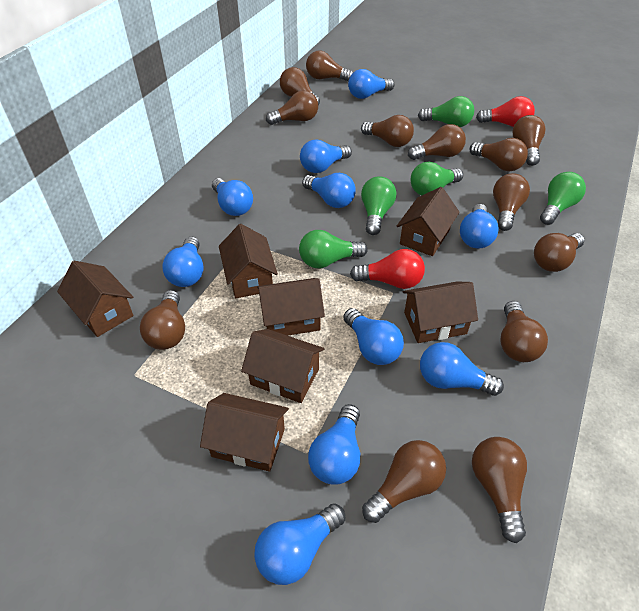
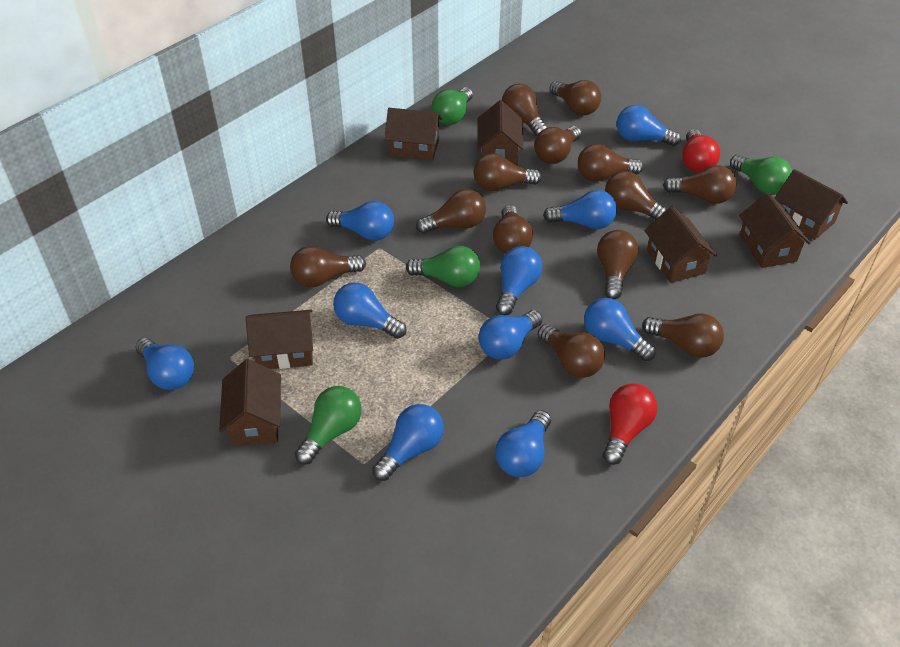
green light bulb: [299,230,368,268] [361,176,396,235] [411,162,463,195] [418,96,474,127] [540,172,586,225] = 5 -> [295,386,362,465] [406,246,480,287] [432,87,473,125] [730,154,792,195] = 4

